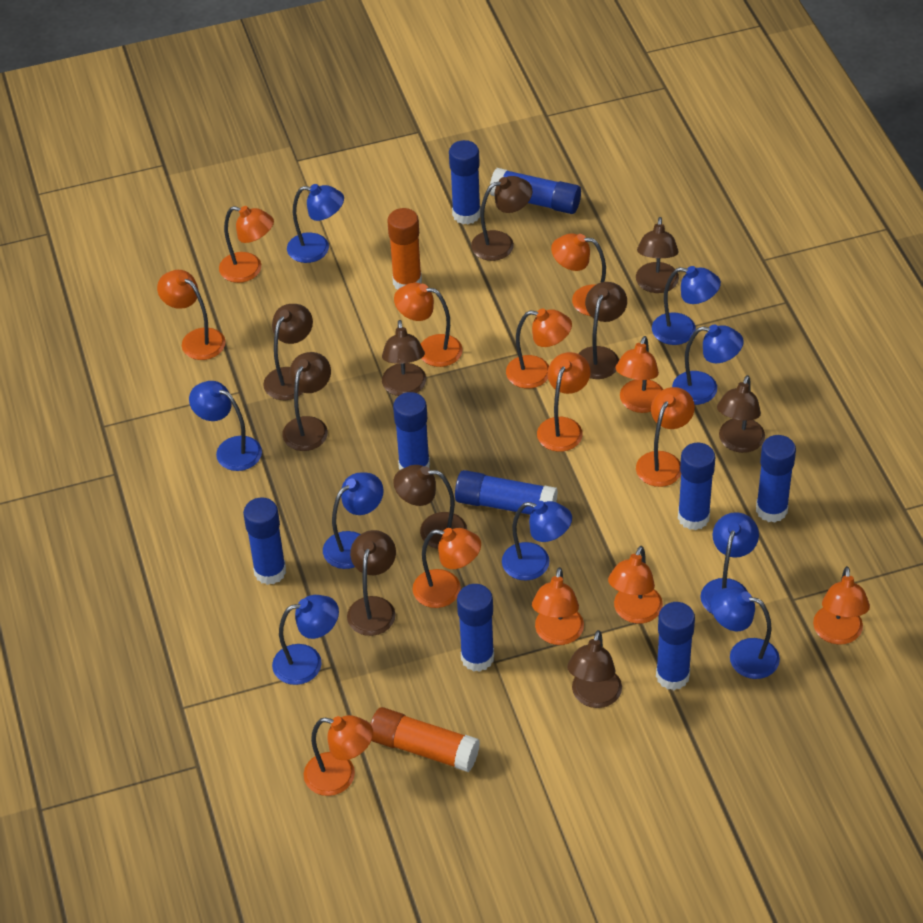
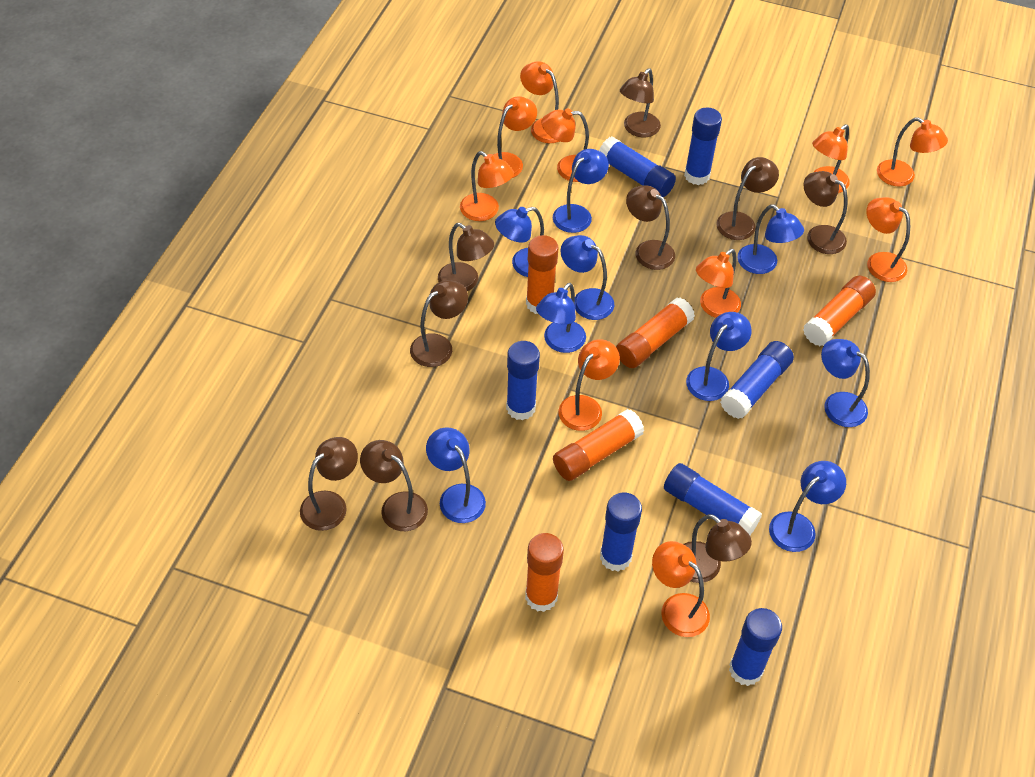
blue glue stick: [243,497,286,585] [393,392,430,470] [449,140,481,224] [455,470,558,515] [457,584,494,672] [490,168,581,214] [656,602,695,690] [678,443,715,530] [756,435,796,523] = 9 -> [506,341,540,420] [599,136,676,197] [600,492,642,571] [664,463,762,535] [684,108,722,185] [720,341,794,419] [729,608,782,686] = 7
brown lamp: [263,304,313,400] [282,352,331,451] [347,530,396,636] [382,320,426,396] [393,465,467,549] [471,176,532,261] [567,630,622,708] [578,282,627,379] [636,217,679,293] [717,375,765,453] = 10 -> [300,437,358,531] [360,440,428,531] [410,280,468,367] [438,223,494,291] [620,68,661,137] [626,185,675,270] [683,514,752,583] [716,157,779,240] [803,171,847,254] = 9
orange glue stick: [370,707,480,772] [387,208,422,289] = 2 -> [525,533,564,612] [526,235,559,314] [553,409,644,481] [616,297,695,368] [803,276,876,346] = 5
orange lamp: [157,270,225,360] [219,206,274,283] [304,715,373,796] [394,283,463,367] [412,528,481,608] [506,309,572,388] [532,567,584,645] [537,352,590,452] [551,233,606,316] [608,546,663,624] [616,336,663,413] [636,387,695,487] [813,566,870,645] = 13 -> [460,151,514,221] [493,96,537,178] [520,61,559,143] [541,108,589,182] [558,339,620,431] [652,541,710,637] [696,249,741,318] [812,124,850,193] [866,197,910,282] [877,117,948,187] = 10

